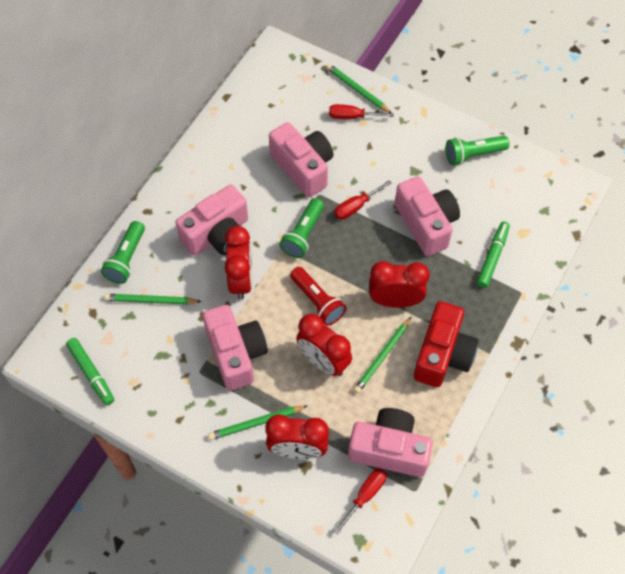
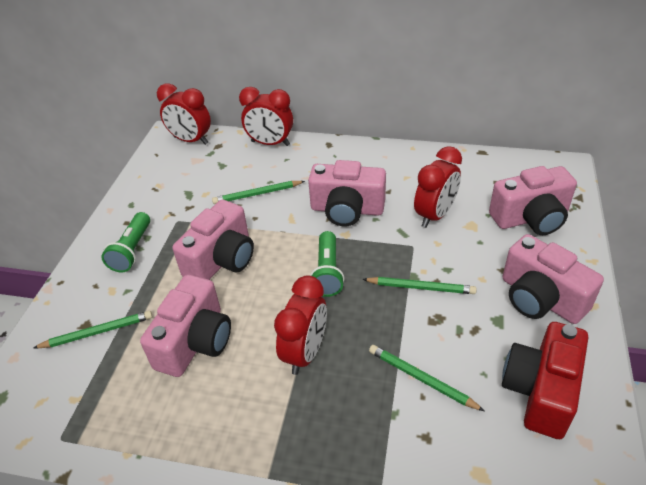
green flashlight: [101,221,145,284] [279,198,324,258] [446,136,510,165] = 3 -> [101,212,150,272] [310,231,345,297] = 2
green marker: [66,338,114,405] [477,222,510,288] = 2 -> none = 0
red flashlight: [290,267,346,326] = 1 -> none = 0
red screwdriver: [329,104,394,119] [334,180,392,219] [334,468,387,534] = 3 -> none = 0

